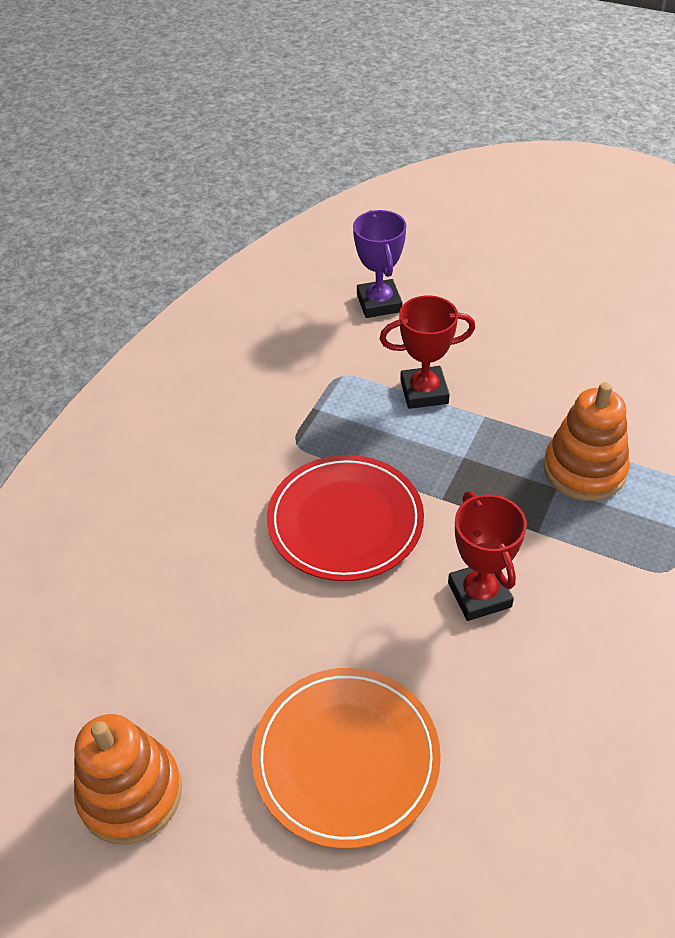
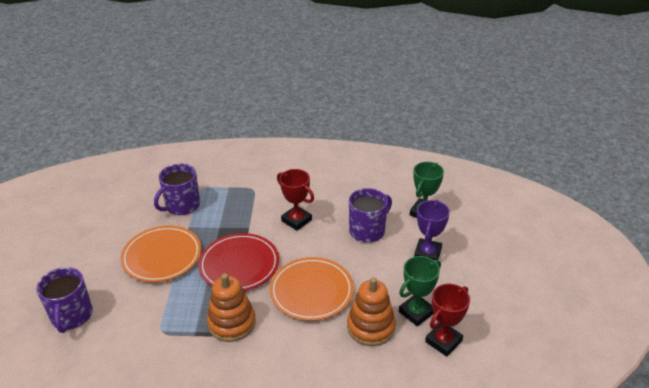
green trophy: none = 0 -> [399,256,441,326] [410,162,444,218] = 2
orange plate: [252,668,441,849] = 1 -> [120,226,201,282] [270,257,354,321] = 2
purple mug: none = 0 -> [36,267,93,333] [154,163,200,215] [349,188,392,243] = 3

